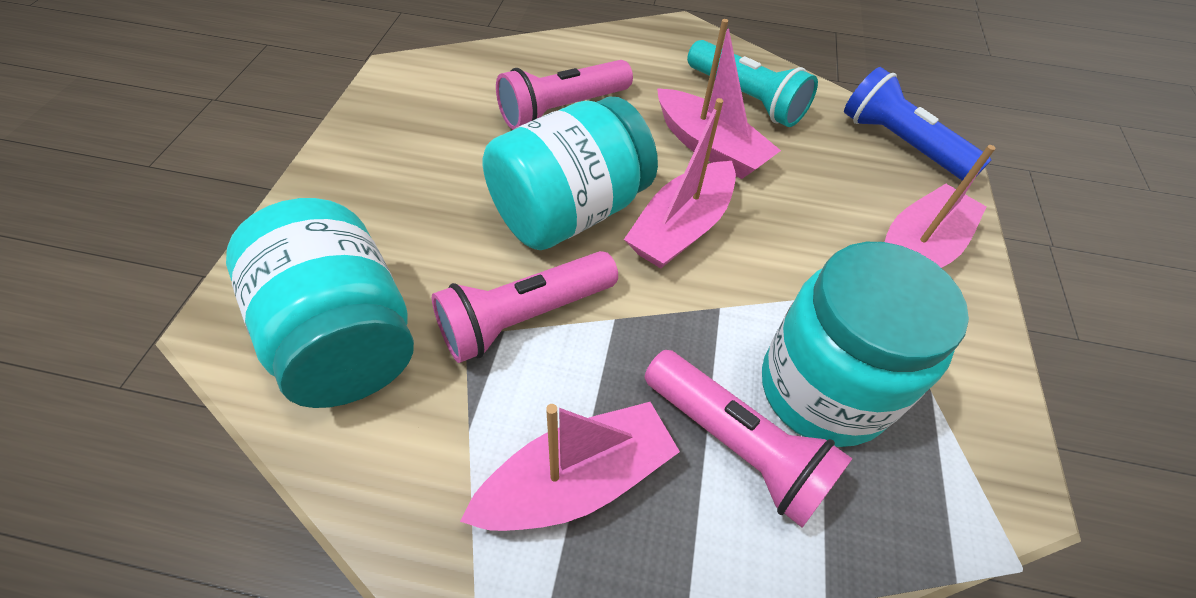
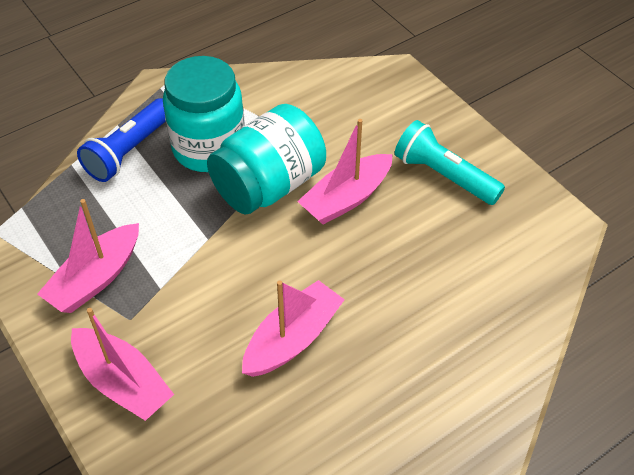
pink flashlight: [432,251,618,363] [496,60,633,130] [645,350,853,528] = 3 -> none = 0
turquoise jar: [226,198,414,408] [483,96,658,250] [762,242,969,447] = 3 -> [163,56,245,172] [207,104,326,214] = 2

